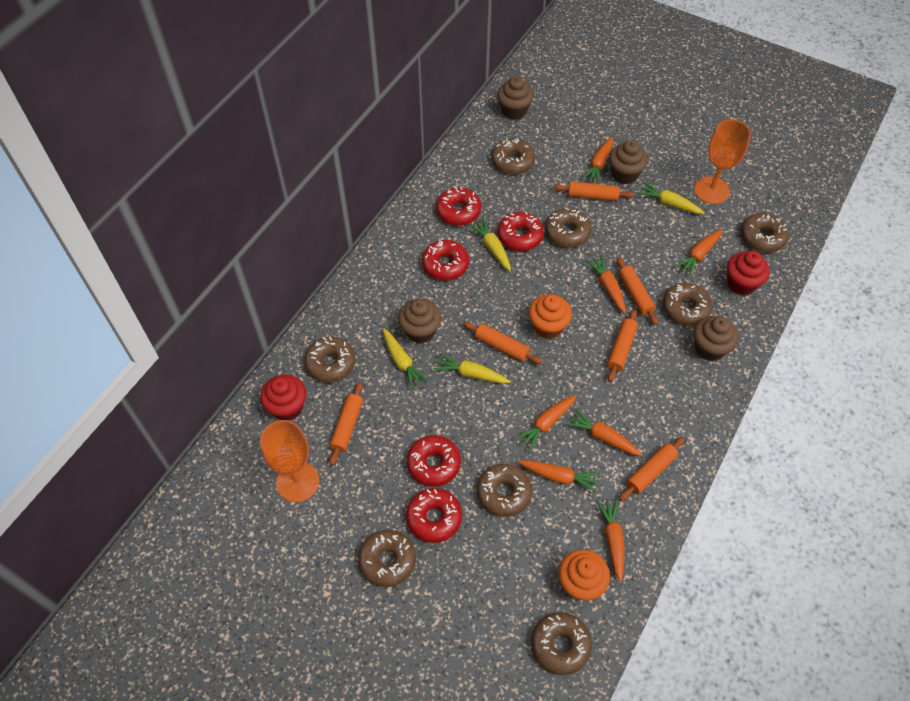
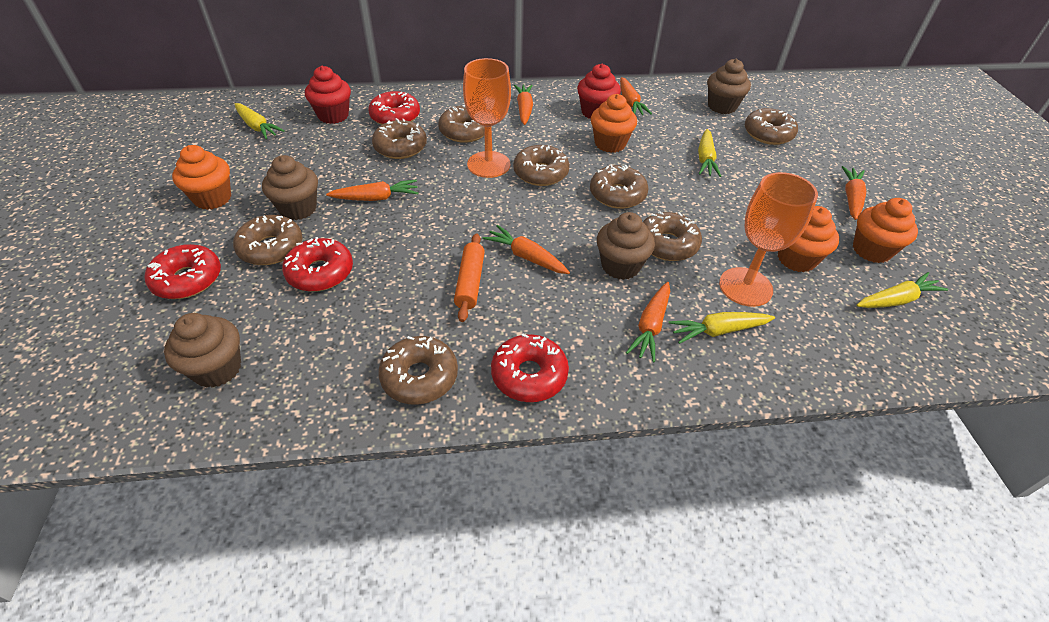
orange carrot: [515,395,577,452] [518,460,601,493] [566,409,642,456] [581,137,613,184] [585,255,626,314] [596,498,625,582] [674,229,723,277] = 7 -> [326,180,418,201] [483,225,570,274] [514,85,533,125] [620,77,652,115] [626,282,670,362] [842,166,866,220] = 6
orange cupcake: [529,294,572,339] [559,549,610,600] = 2 -> [172,145,231,210] [591,94,637,153] [778,206,839,272] [853,198,918,263] = 4
orange rolling pin: [330,382,363,465] [463,322,542,364] [554,181,634,201] [607,309,638,382] [617,257,658,325] [619,437,685,501] = 6 -> [454,234,485,322] = 1
red donut: [406,488,462,543] [407,435,461,487] [422,240,469,281] [436,187,481,226] [497,211,544,251] = 5 -> [145,244,221,299] [282,237,353,292] [368,91,420,125] [491,334,569,402] = 4

